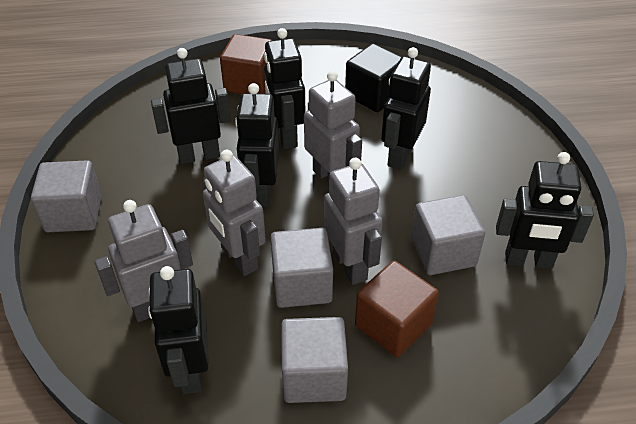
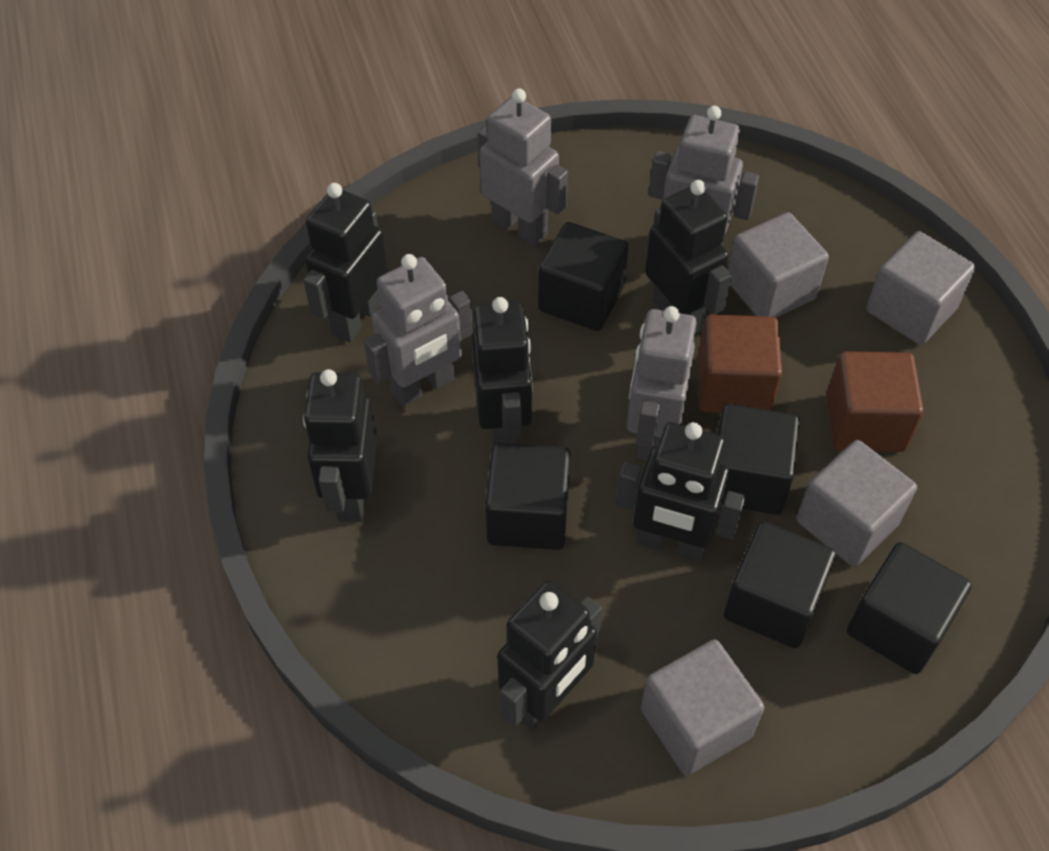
black cube: [345,44,401,112] = 1 -> [485,443,571,550] [538,222,629,331] [716,404,800,515] [724,521,836,648] [847,542,972,674] = 5

